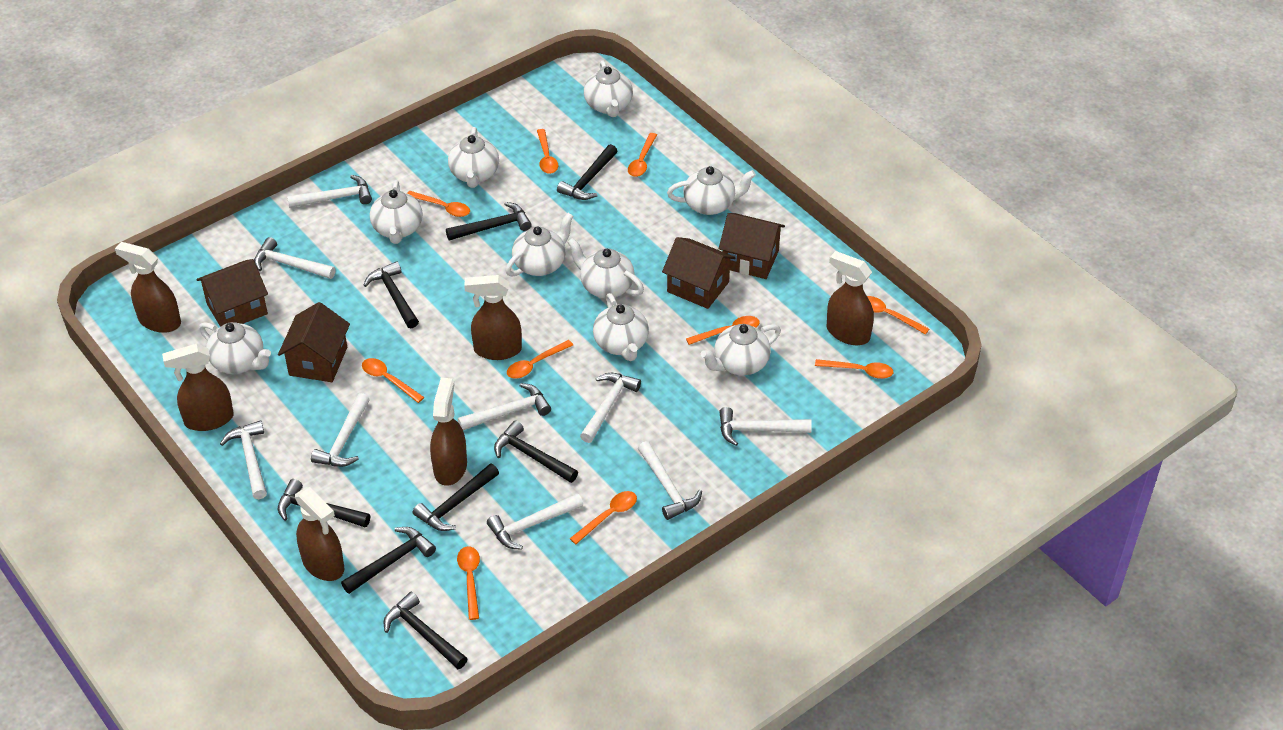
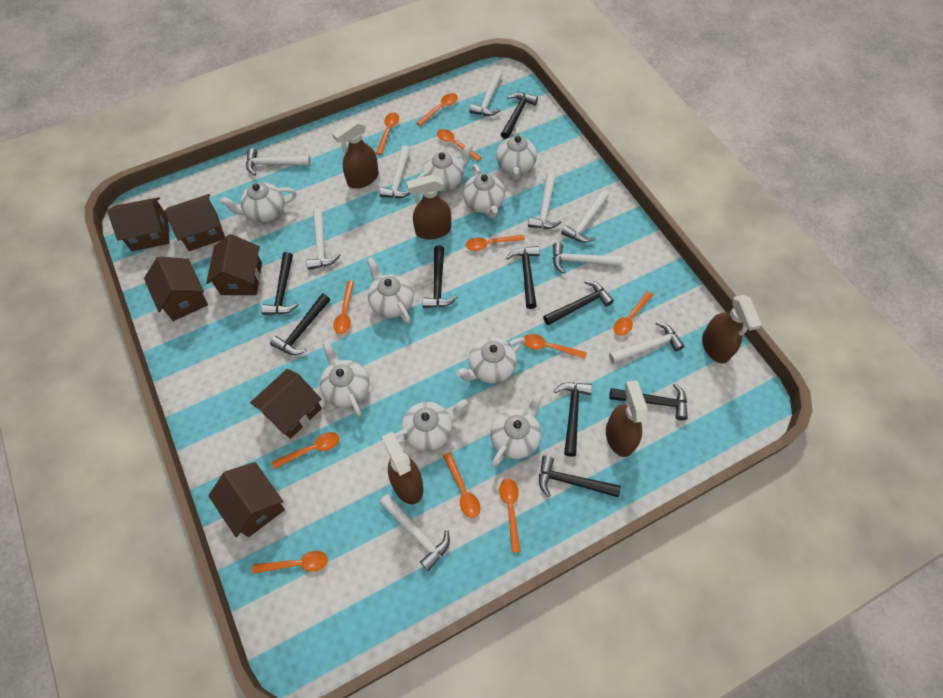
black hammer: [278,479,370,528] [341,527,436,594] [363,261,419,328] [384,592,468,669] [413,464,499,531] [446,202,532,241] [494,421,578,483] [557,144,618,200] = 8 -> [261,252,298,315] [270,294,330,355] [422,246,457,308] [501,92,538,139] [506,246,540,309] [539,456,621,497] [543,280,614,325] [554,382,592,457] [609,383,688,420] = 9
brown house: [196,259,268,327] [278,302,350,382] [662,237,735,309] [718,213,785,279] = 4 -> [107,197,170,251] [144,257,208,321] [164,194,225,251] [206,234,262,295] [208,462,285,537] [250,369,322,439] = 6
brown spray bottle: [115,242,181,333] [162,344,234,431] [295,487,344,581] [430,378,467,486] [464,275,522,360] [826,251,874,345] = 6 -> [332,119,379,189] [382,432,423,504] [407,174,451,240] [606,380,648,457] [702,295,762,364] = 5
orange spoon: [362,358,424,403] [407,191,470,217] [457,546,480,620] [507,340,573,379] [537,129,558,174] [569,491,637,544] [628,133,657,177] [686,316,760,345] [815,359,894,379] [867,296,929,335] = 10 -> [252,551,328,574] [272,432,339,469] [333,281,354,334] [376,112,399,155] [416,93,458,126] [437,129,482,161] [443,452,480,518] [466,235,525,251] [499,478,521,553] [523,334,587,359] [614,291,653,336] = 11

